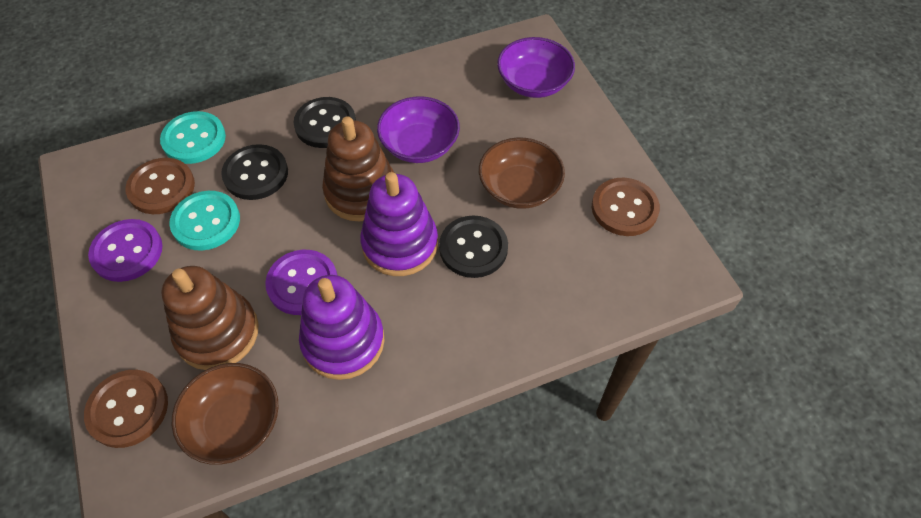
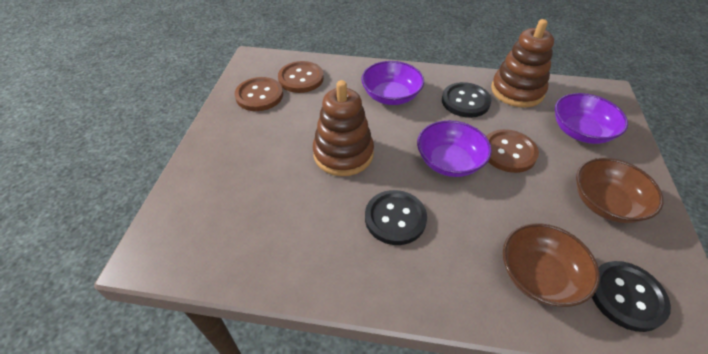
purple bowl: [377,96,460,163] [497,37,575,98] = 2 -> [361,61,424,105] [417,120,492,177] [555,93,628,144] = 3
purple button: [88,219,163,282] [265,250,337,315] = 2 -> none = 0
purple stacking toy: [299,275,385,380] [360,172,438,276] = 2 -> none = 0
turquoise button: [160,111,226,164] [169,191,240,250] = 2 -> none = 0

